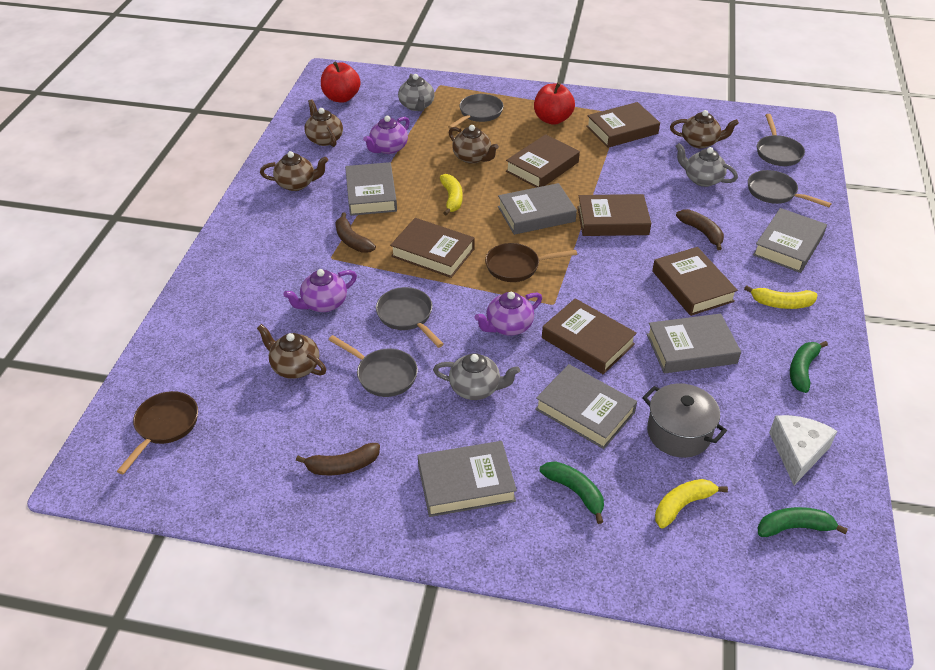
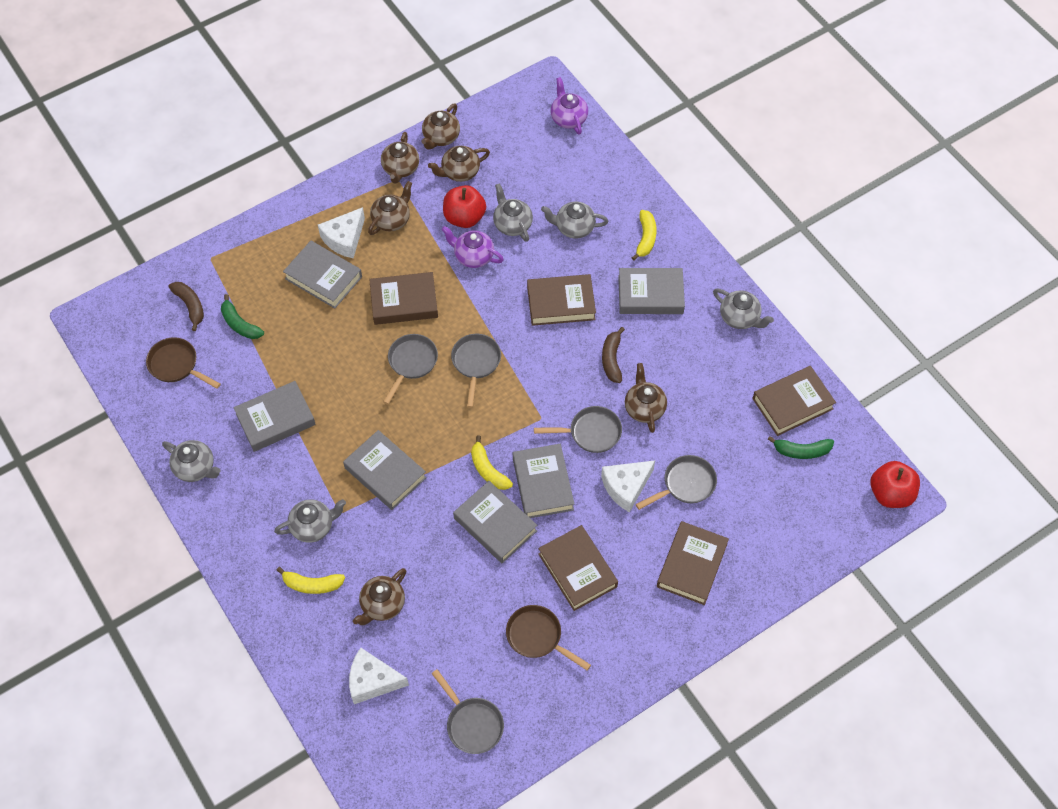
brown banana: [296,443,380,475] [335,212,376,253] [676,209,724,250] = 3 -> [169,282,204,331] [602,327,625,383] = 2
brown book: [390,218,475,278] [506,134,580,188] [542,298,637,374] [577,194,651,236] [586,102,660,148] [652,247,738,316] = 6 -> [369,272,438,325] [527,274,596,326] [538,525,618,611] [657,521,729,605] [752,366,836,436] = 5
brown teapot: [257,324,326,379] [260,151,328,191] [305,99,343,147] [448,125,499,164] [670,110,739,149] = 5 -> [353,568,406,625] [368,181,412,235] [381,132,419,183] [422,103,460,150] [428,146,490,182] [625,363,667,433] = 6
green banana: [539,461,604,524] [758,507,848,537] [790,341,828,393] = 3 -> [221,294,264,339] [767,436,834,459] = 2
grey pot: [642,383,727,458] = 1 -> none = 0
grey teapot: [398,74,435,111] [433,353,520,400] [676,143,738,187] = 3 -> [162,440,220,482] [274,499,346,543] [493,183,533,242] [541,202,608,239] [713,289,774,329] = 5
purple teapot: [283,269,357,312] [363,116,410,154] [475,292,542,336] = 3 -> [442,226,504,268] [551,77,588,135] = 2
white cheese: [769,415,837,485] = 1 -> [318,207,365,258] [349,648,409,704] [601,460,655,512] = 3

